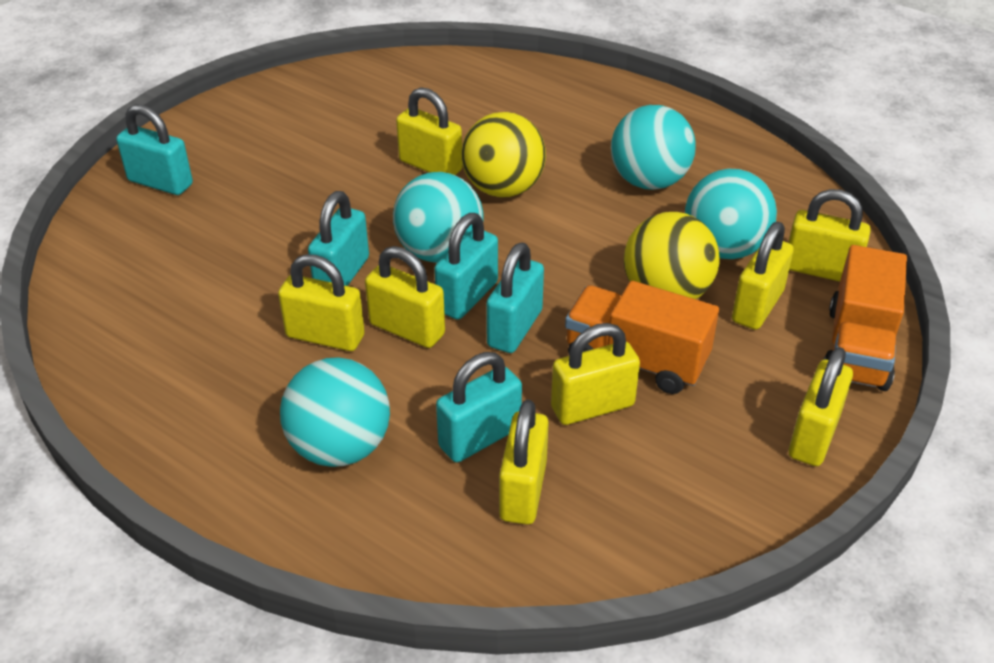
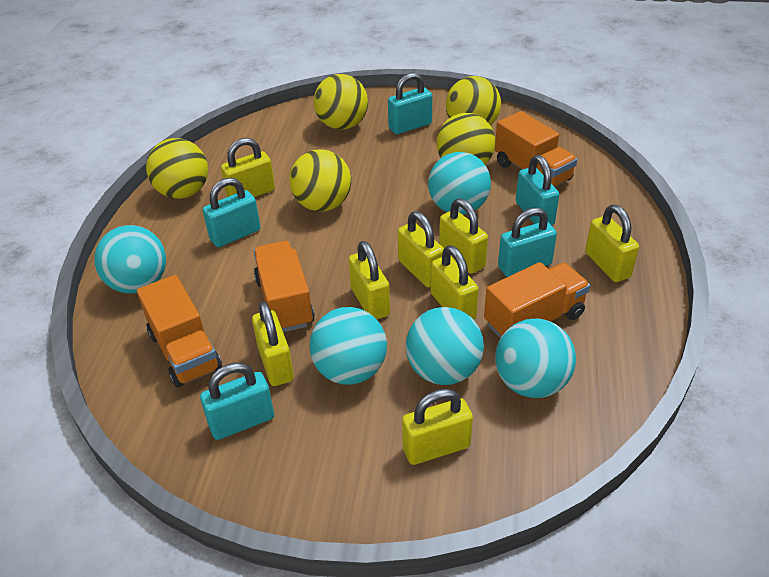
orange truck: [565,281,719,394] [823,245,907,391] = 2 -> [137,275,222,388] [253,241,315,332] [484,262,590,338] [495,111,577,187] = 4
turquoise ball: [280,357,390,467] [393,172,484,263] [611,105,696,190] [685,169,777,259] = 4 -> [94,225,166,294] [310,307,387,385] [406,307,484,385] [428,152,491,215] [495,319,576,398] = 5
yellow ball: [461,112,546,198] [624,212,720,299] = 2 -> [146,138,208,199] [289,149,351,212] [314,74,368,130] [437,113,495,165] [446,76,501,126] = 5

